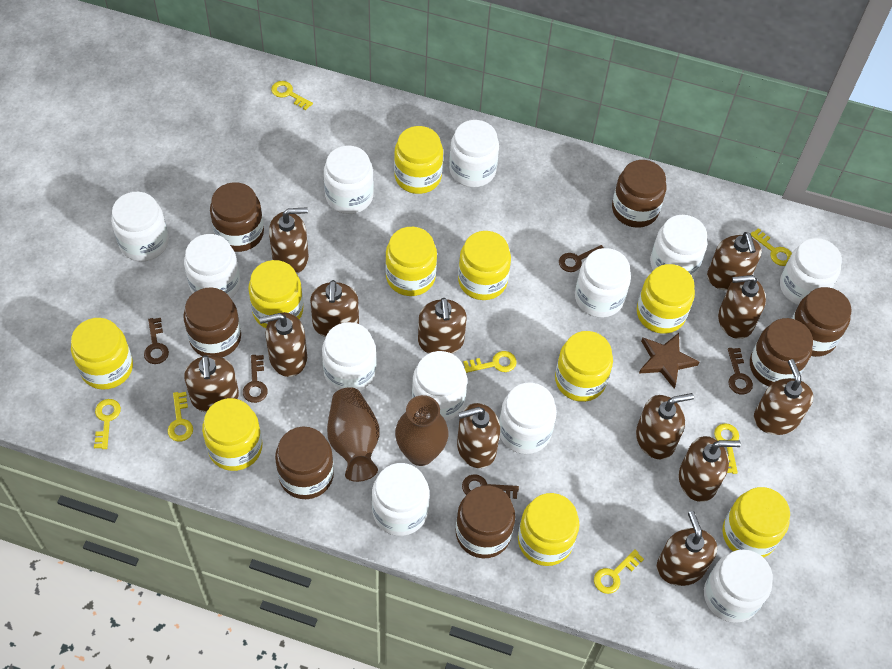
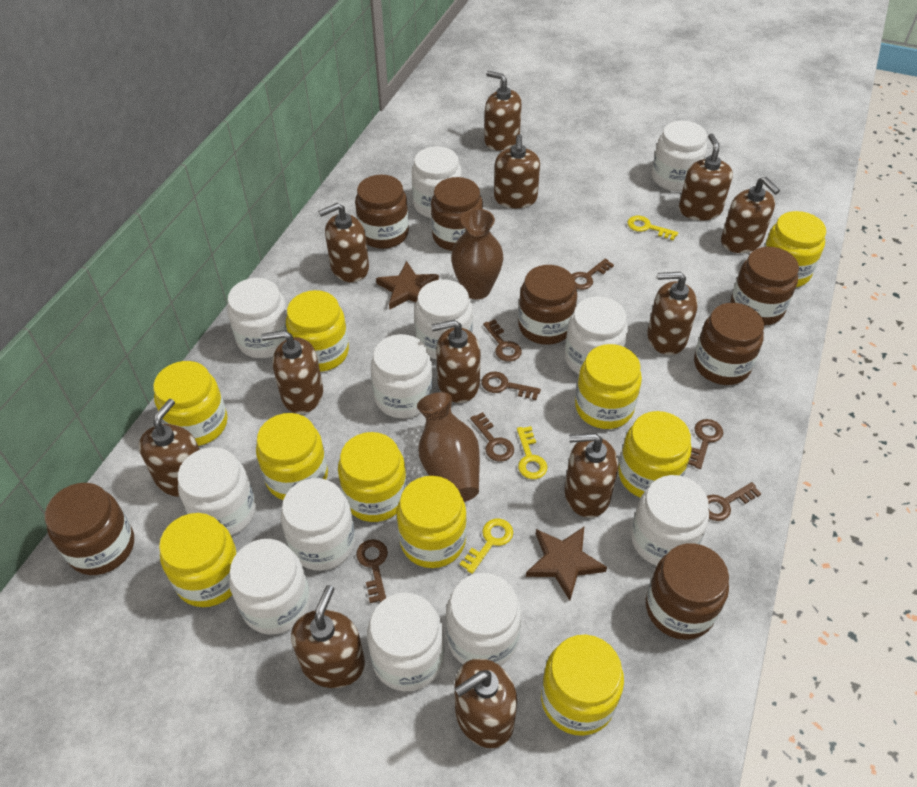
brown key: [144,318,169,364] [243,355,268,403] [462,474,519,499] [559,245,604,272] [728,348,753,395] = 5 -> [356,539,388,603] [470,412,514,462] [481,372,541,400] [483,319,522,362] [572,258,614,290] [688,419,723,469] [707,482,762,521] = 7
brown star: [639,333,699,388] = 1 -> [376,261,439,310] [526,526,607,601] = 2
yellow key: [94,399,121,449] [168,392,193,441] [271,81,313,110] [463,351,517,373] [594,549,644,594] [714,423,739,474] [751,228,792,266] = 7 -> [460,518,513,574] [517,426,547,479] [627,216,678,241] = 3

